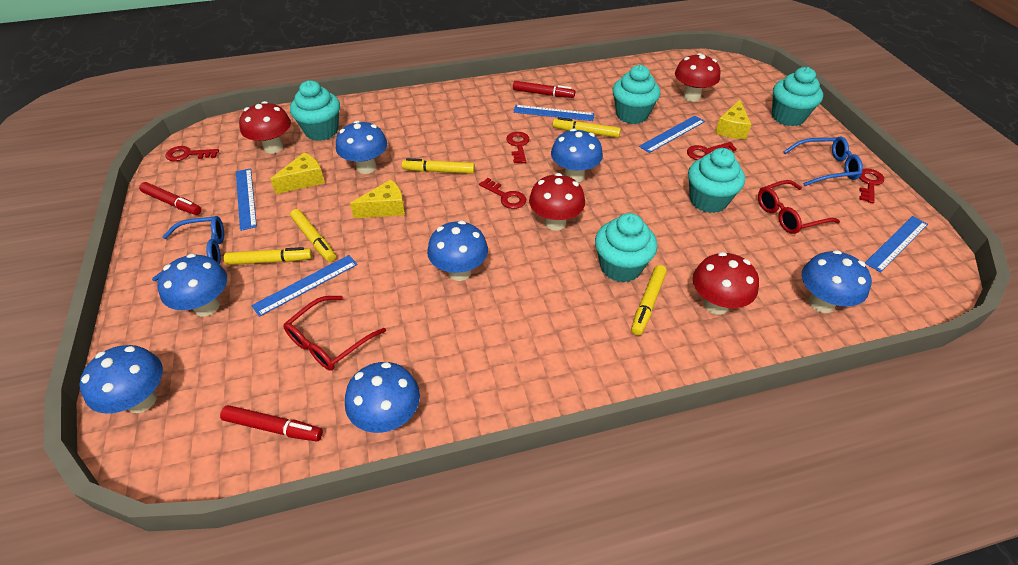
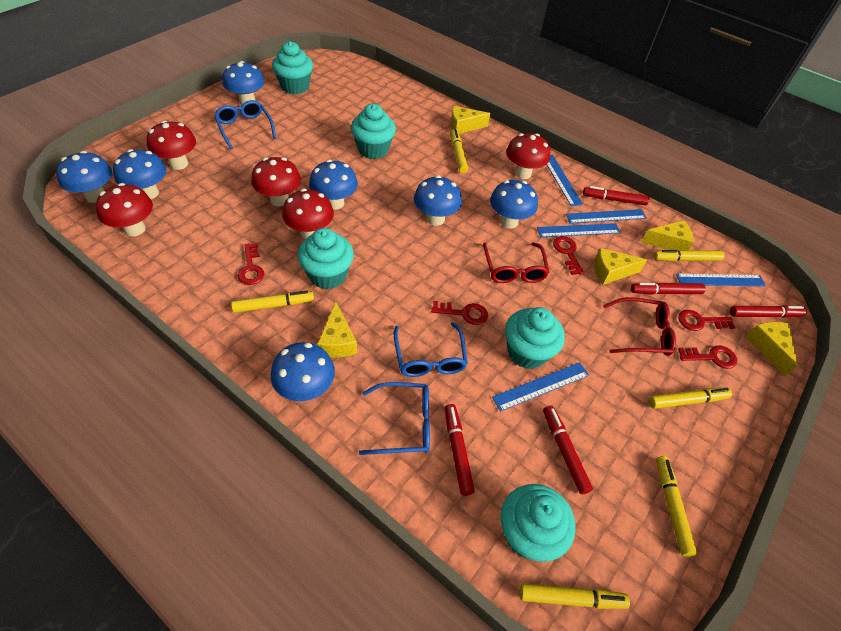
blue glasses: [152,216,224,281] [783,137,863,186] = 2 -> [214,100,276,149] [359,382,430,455] [394,322,468,377] = 3
red marker: [139,182,202,215] [220,405,323,442] [513,81,575,98] = 3 -> [445,404,475,496] [543,405,593,494] [583,186,649,205] [631,282,706,295] [730,305,807,318] = 5
red mushroom: [239,101,291,154] [529,173,585,231] [675,53,720,102] [693,252,759,315] = 4 -> [96,183,153,236] [147,121,196,170] [251,157,301,207] [282,189,334,240] [506,133,550,179] = 5
yellow cheese: [270,152,325,194] [350,180,405,218] [715,100,752,139] = 3 -> [317,302,357,358] [451,106,490,134] [594,248,647,285] [641,220,694,251] [746,322,798,376] = 5
yellow marker: [224,247,312,265] [290,209,336,262] [402,158,475,174] [553,117,621,138] [631,265,667,335] = 5 -> [231,291,314,313] [451,129,468,173] [520,583,630,609] [649,388,732,409] [654,250,725,262] [656,456,697,557] = 6

